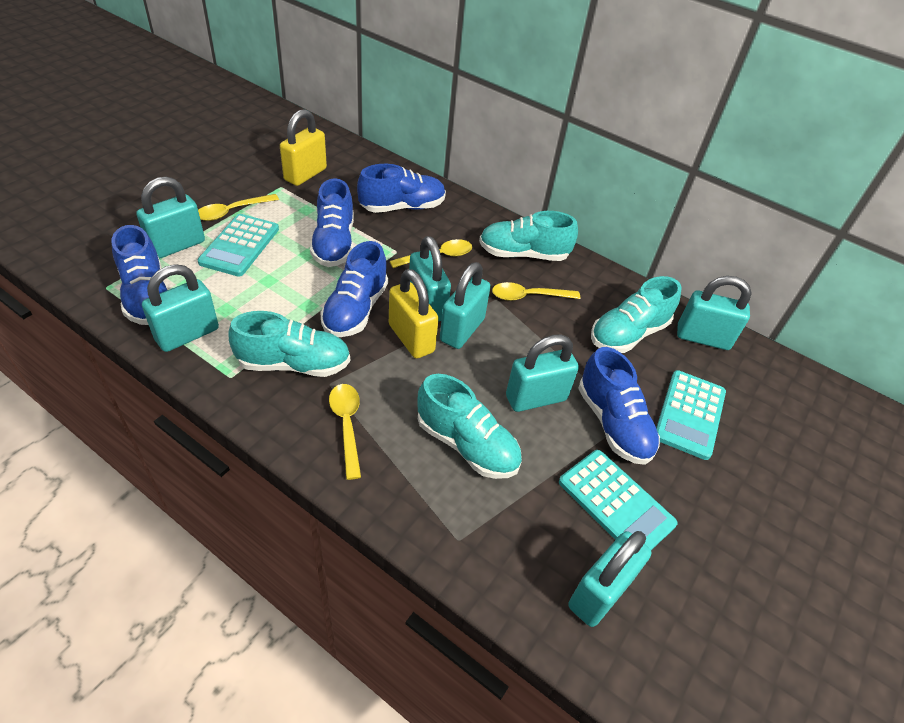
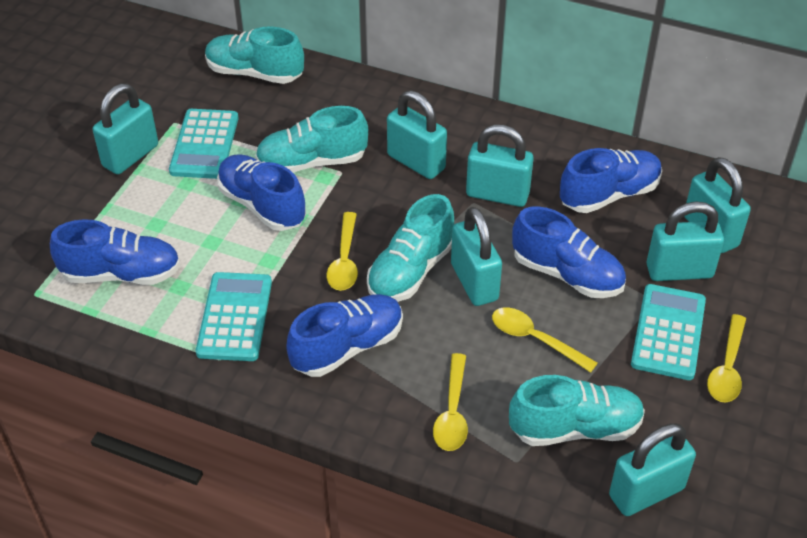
yellow padlock: [280,109,327,186] [389,269,439,359] = 2 -> none = 0

